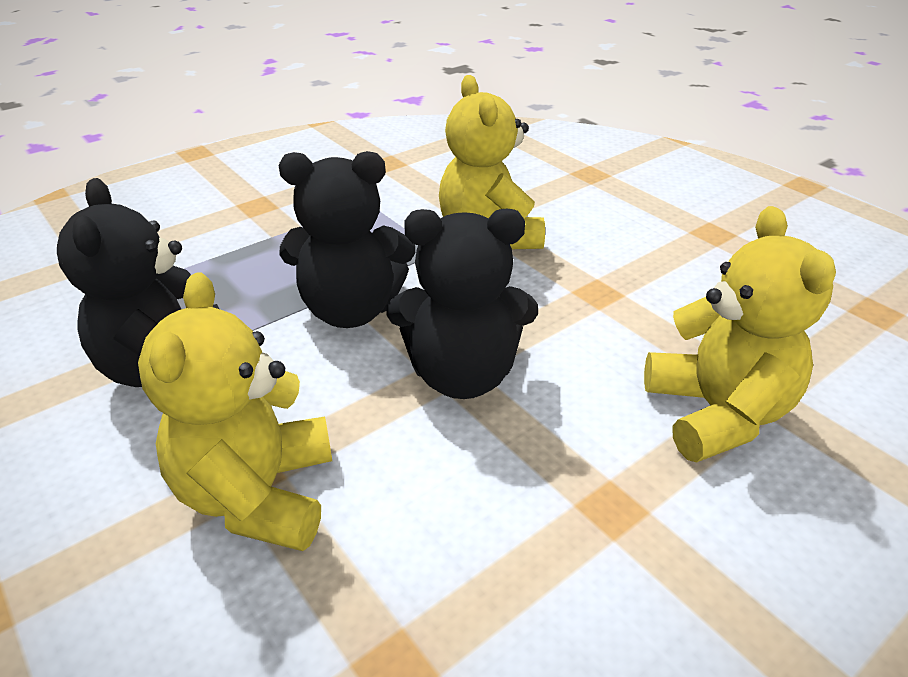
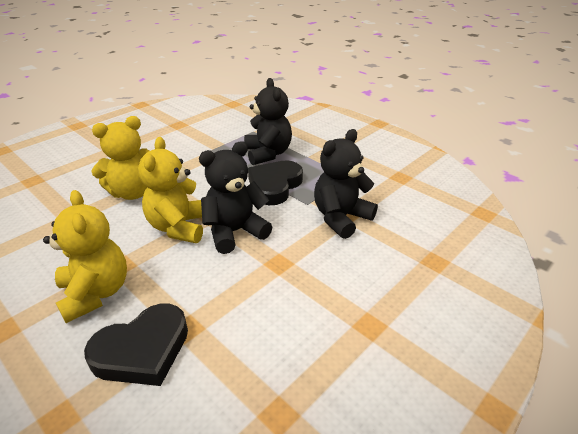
black heart: none = 0 -> [84,304,188,386] [248,160,303,205] = 2

